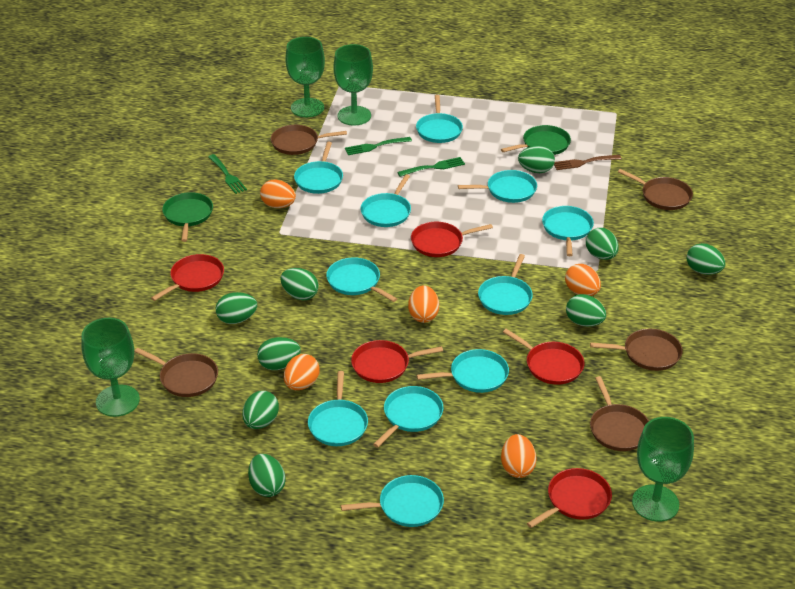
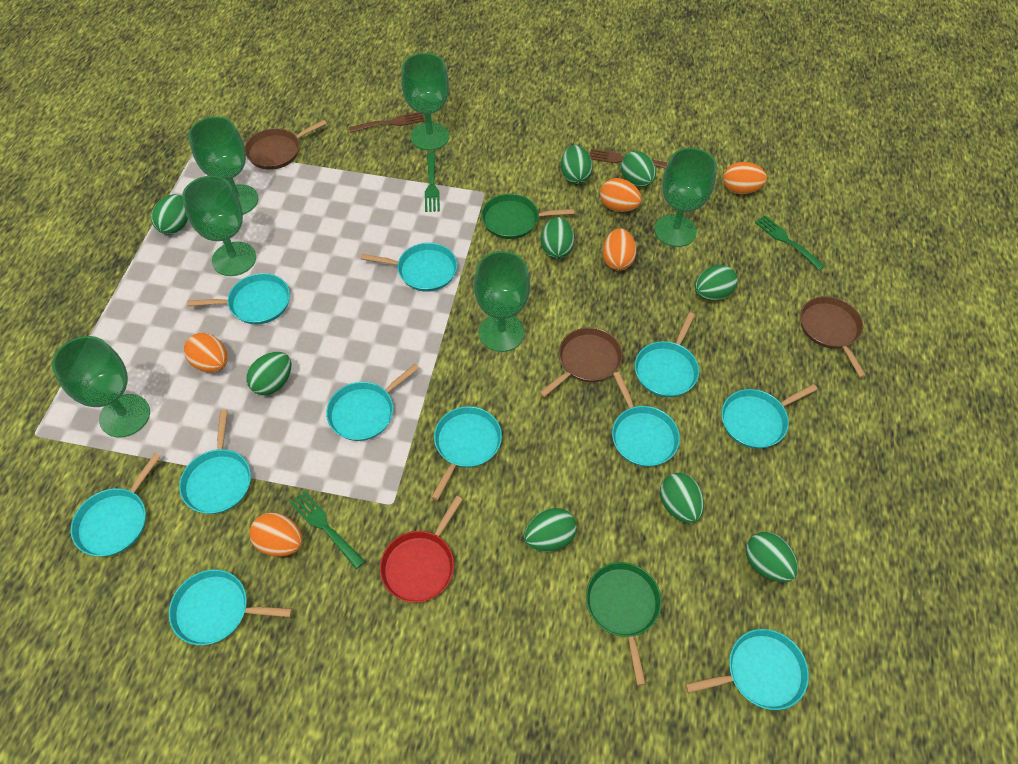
brown fork: [554,155,621,170] = 1 -> [349,112,424,133] [590,149,667,169] = 2
brown pan: [134,348,218,397] [271,125,347,155] [590,329,683,371] [590,376,649,451] [618,169,693,210] = 5 -> [245,120,327,170] [539,327,623,397] [800,296,866,378] = 3
green goblet: [81,318,140,417] [285,37,325,117] [333,44,373,126] [632,417,694,522] = 4 -> [52,336,150,437] [182,176,256,276] [188,116,258,215] [401,53,449,151] [474,251,530,352] [654,148,717,247] = 6
red pan: [151,254,224,301] [351,340,443,383] [411,222,493,257] [503,329,584,385] [527,468,612,528] = 5 -> [380,496,463,603] = 1

